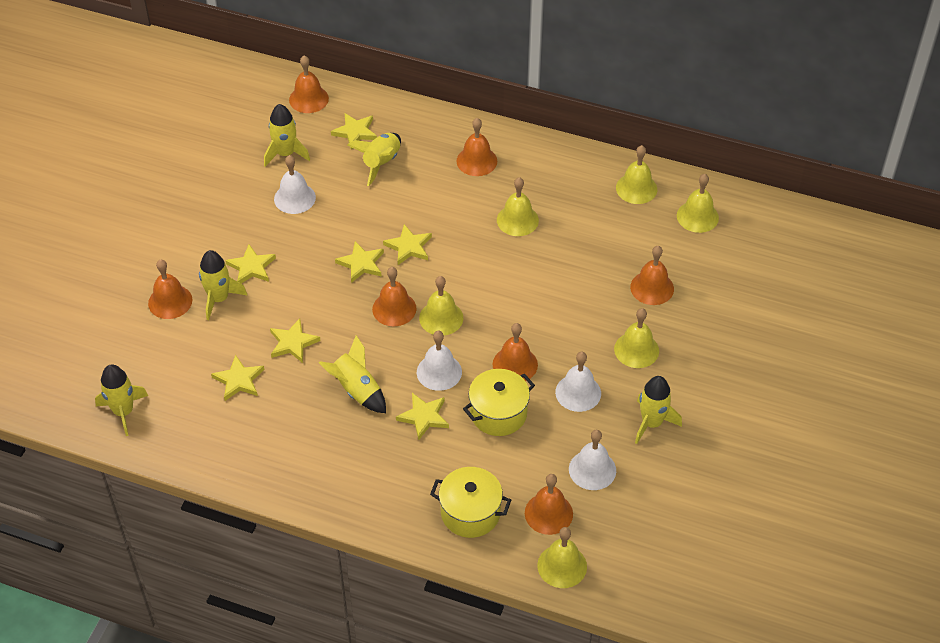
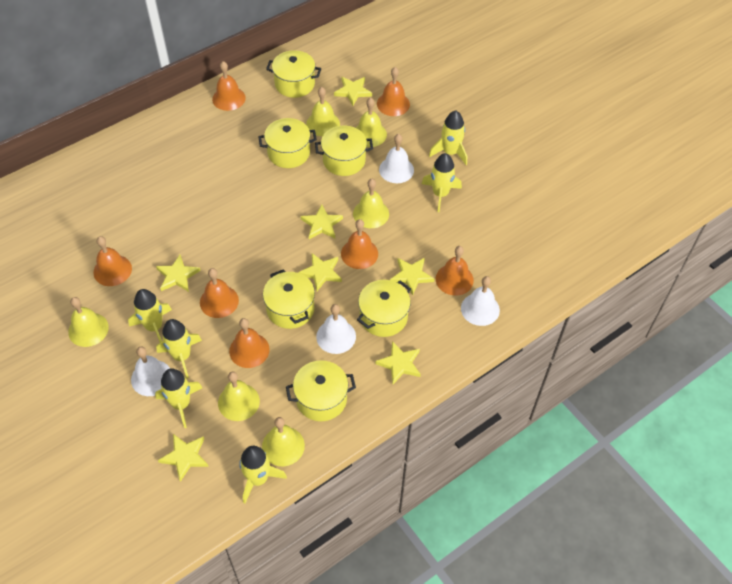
yellow pot: [430,467,511,538] [463,369,535,436] = 2 -> [258,118,317,168] [263,269,315,329] [266,50,321,98] [286,360,356,421] [315,126,373,176] [357,280,411,337] = 6

